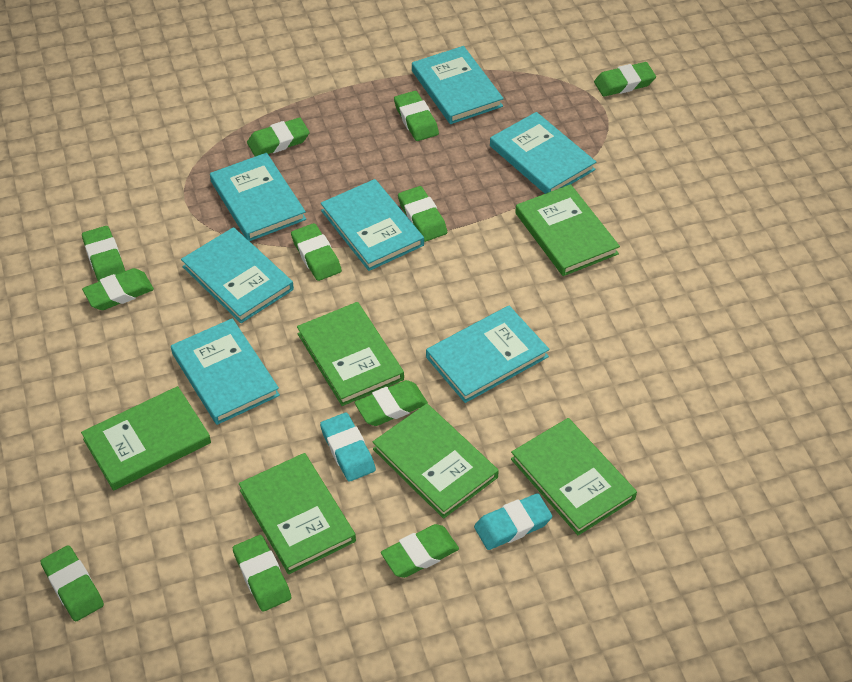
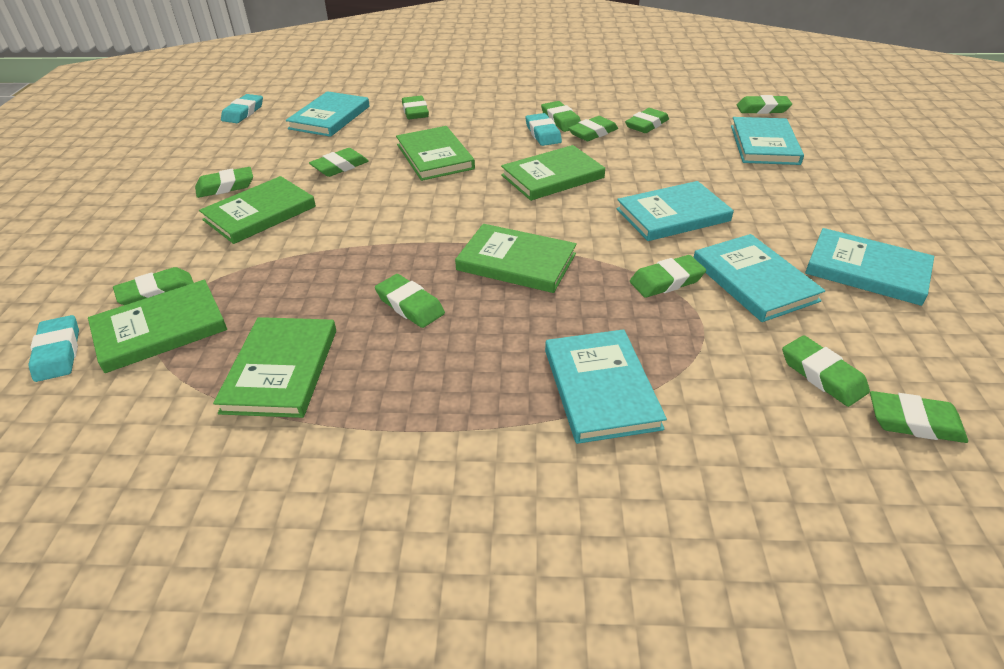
green eraser: [40,545,104,621] [82,226,125,282] [82,268,154,310] [233,535,291,612] [247,117,309,156] [291,223,342,281] [354,380,428,426] [381,524,459,578] [394,91,439,141] [398,186,447,242] [594,62,656,97] = 11 -> [113,267,194,305] [195,167,253,198] [309,148,369,177] [375,274,445,328] [402,96,429,119] [541,101,581,132] [568,116,618,141] [625,108,669,133] [630,255,706,298] [737,95,792,114] [782,335,870,407] [870,391,968,443] = 12
turquoise book: [171,318,280,425] [181,227,294,323] [210,153,306,241] [321,179,424,271] [412,46,504,124] [426,306,549,403] [490,112,596,194] = 7 -> [286,91,370,137] [545,329,667,444] [616,181,734,241] [693,234,825,322] [731,117,804,165] [805,228,934,306] = 6
turquoise eraser: [320,413,376,481] [474,493,552,550] = 2 -> [29,315,79,382] [221,94,263,123] [526,113,562,146] = 3

